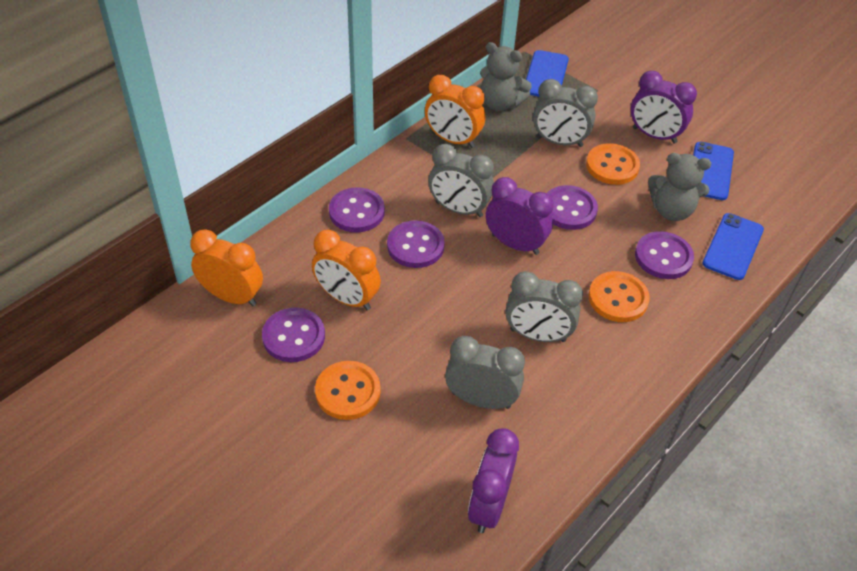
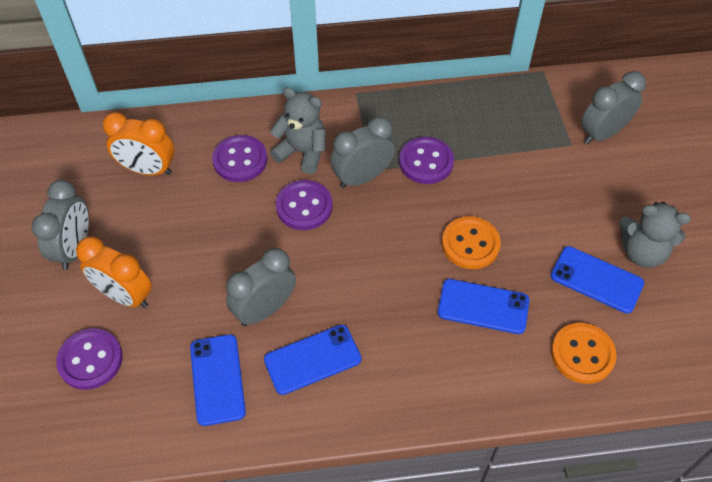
blue phone: [526,50,569,97] [693,142,734,200] [702,213,764,280] = 3 -> [190,334,246,426] [264,325,361,395] [438,279,529,334] [551,246,644,314] = 4
orange button: [315,361,381,420] [586,143,640,185] [588,271,650,322] = 3 -> [442,216,501,269] [551,323,617,384] = 2
orange clock: [190,229,263,306] [312,230,381,310] [425,75,485,148] = 3 -> [76,236,152,308] [102,112,175,175] = 2
purple button: [262,307,325,362] [329,187,385,233] [387,220,445,268] [547,185,598,230] [635,231,694,279] = 5 -> [56,328,123,390] [212,135,267,182] [276,180,333,230] [399,137,454,184] = 4
purple clock: [468,428,519,533] [486,177,553,255] [631,71,697,144] = 3 -> none = 0

